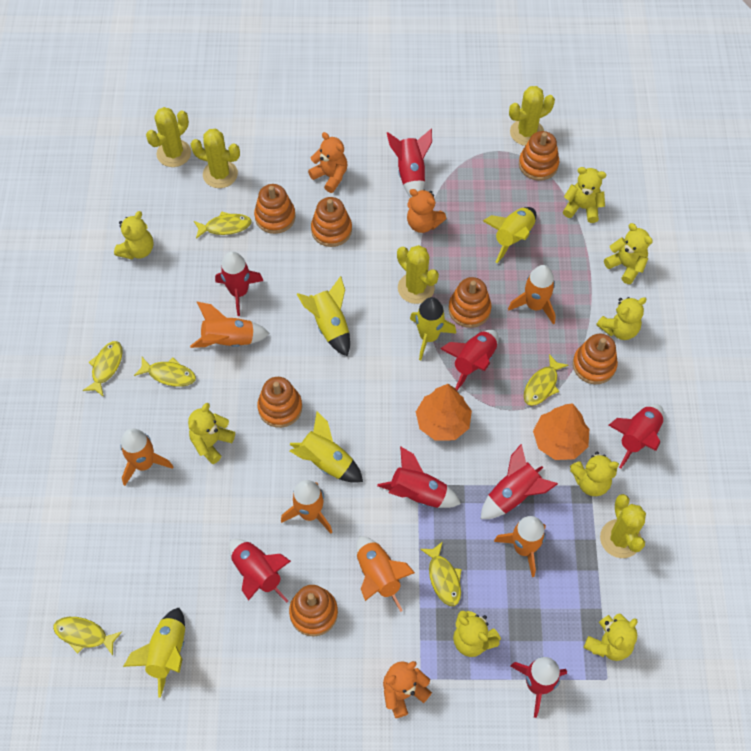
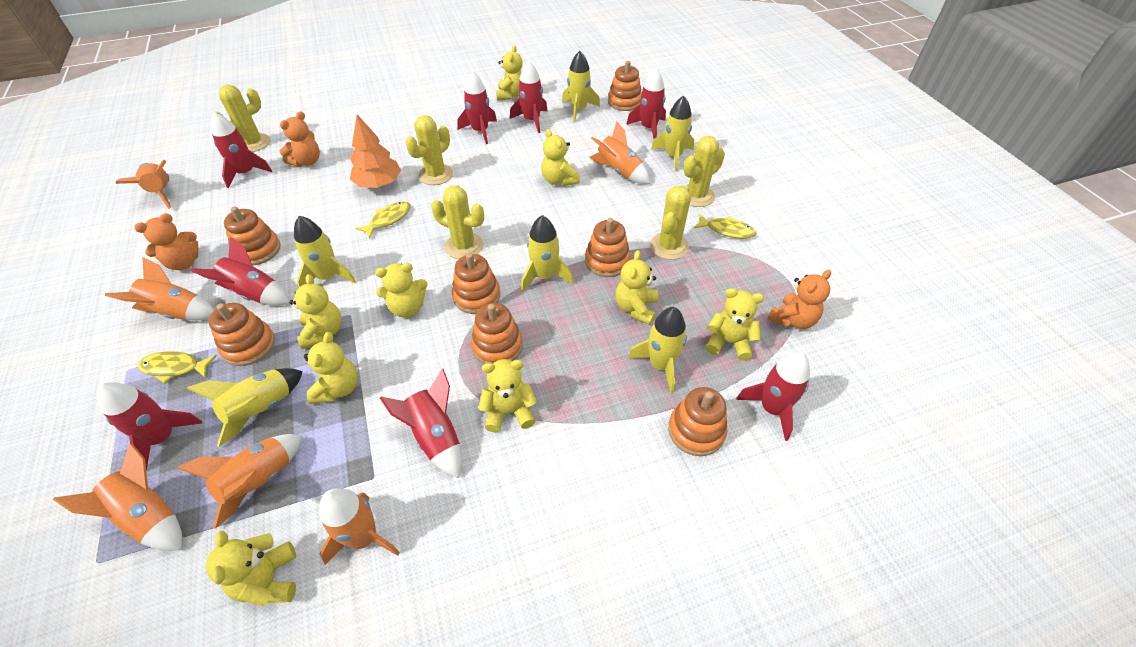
orange tree: [416,384,472,441] [533,403,589,460] = 2 -> [350,115,401,188] = 1
yellow fish: [53,617,122,655] [83,341,123,397] [134,357,196,387] [194,211,252,239] [420,541,462,606] [524,354,568,406] = 6 -> [138,351,217,384] [355,201,411,239] [694,214,756,239] = 3
yellow rocket: [123,608,185,698] [289,412,363,483] [297,276,350,356] [410,297,456,360] [483,207,536,263] = 5 -> [187,368,303,447] [294,216,356,288] [521,215,574,292] [562,51,600,122] [628,307,687,394] [651,95,694,172] = 6
yellow teddy bear: [114,211,154,259] [188,403,235,464] [453,611,501,657] [563,167,607,223] [570,452,619,496] [583,614,637,661] [596,297,647,340] [604,223,653,284] = 8 -> [206,531,296,607] [289,274,342,349] [304,332,358,404] [375,263,428,318] [478,359,537,432] [496,45,523,100] [541,129,580,186] [616,250,658,325] [706,288,764,361] = 9

